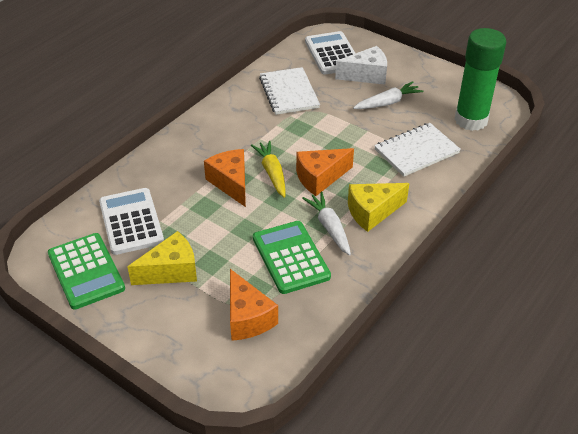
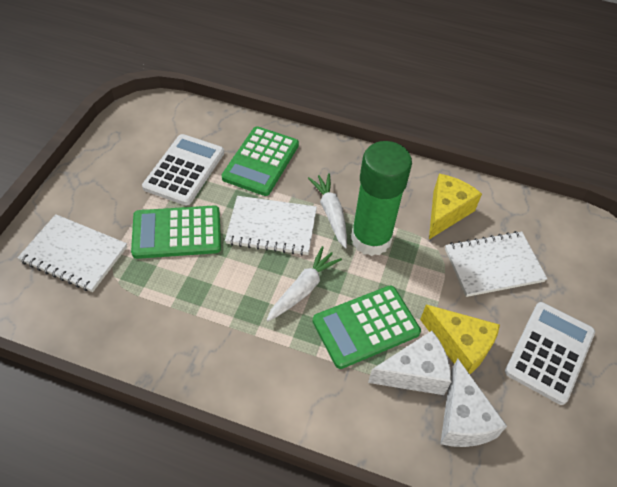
green calculator: [48,233,125,310] [253,221,331,294] = 2 -> [131,205,221,259] [222,126,299,196] [313,286,421,369] = 3
orange cheese: [204,149,246,207] [230,269,278,341] [296,148,354,196] = 3 -> none = 0
white cheese: [335,46,387,85] = 1 -> [368,331,451,395] [440,359,507,447] = 2
white notebook: [259,67,320,115] [374,123,461,177] = 2 -> [17,214,127,292] [225,196,317,256] [445,231,547,297] = 3
yellow carrot: [251,141,286,198] = 1 -> none = 0

